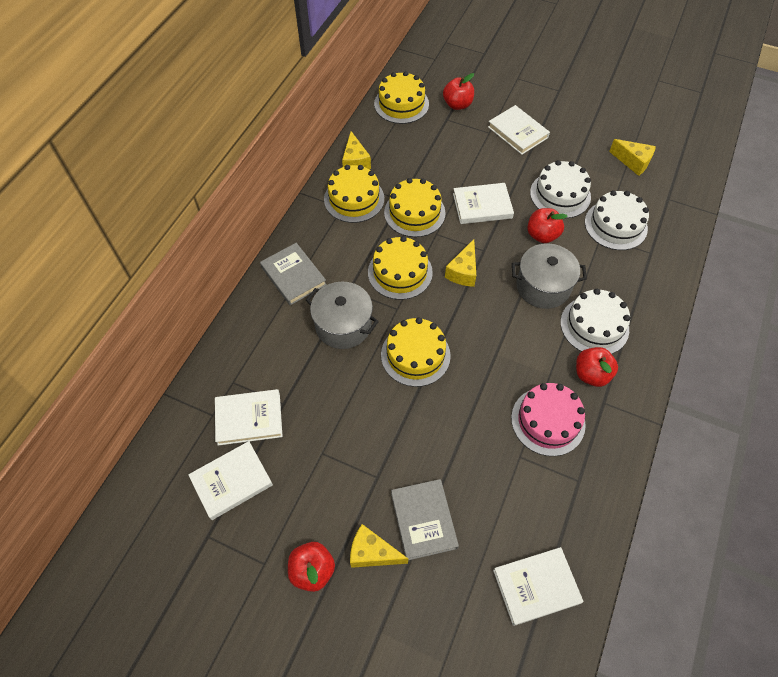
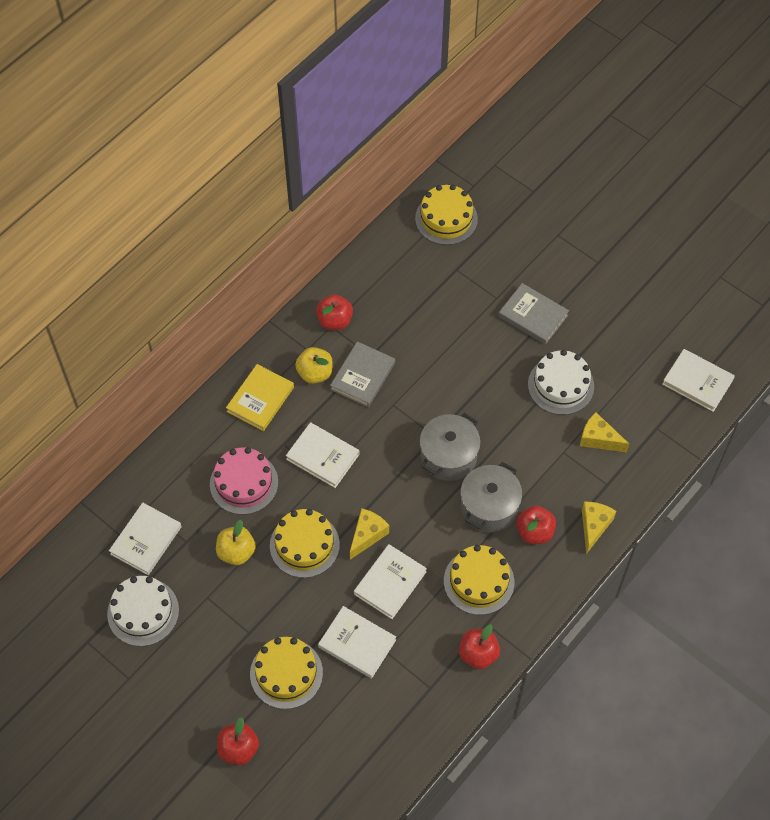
white cake: [530,160,591,219] [561,289,630,354] [585,190,649,250] = 3 -> [107,576,179,646] [528,350,594,415] = 2
yellow apple: none = 0 -> [216,520,256,565] [295,347,333,384] = 2
yellow book: none = 0 -> [226,364,294,431] = 1
yellow cake: [324,165,384,223] [368,236,433,300] [374,71,429,124] [381,317,451,387] [384,178,446,237] = 5 -> [250,637,323,709] [270,509,340,578] [415,184,478,245] [444,545,514,615] = 4
yellow cheese: [342,131,371,169] [350,524,408,568] [445,239,476,287] [609,139,656,176] = 4 -> [350,508,389,560] [580,412,629,453] [582,502,616,554] = 3

